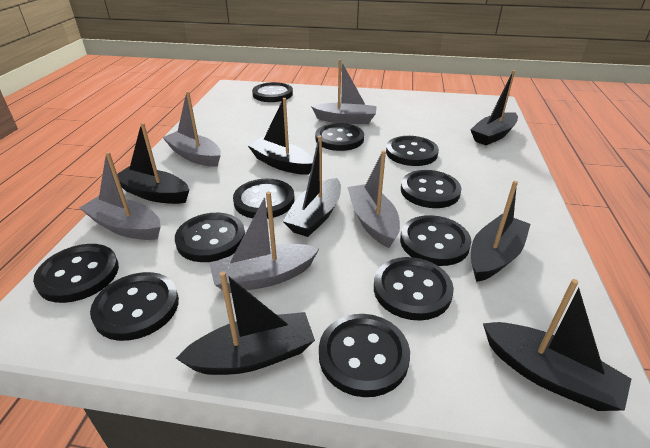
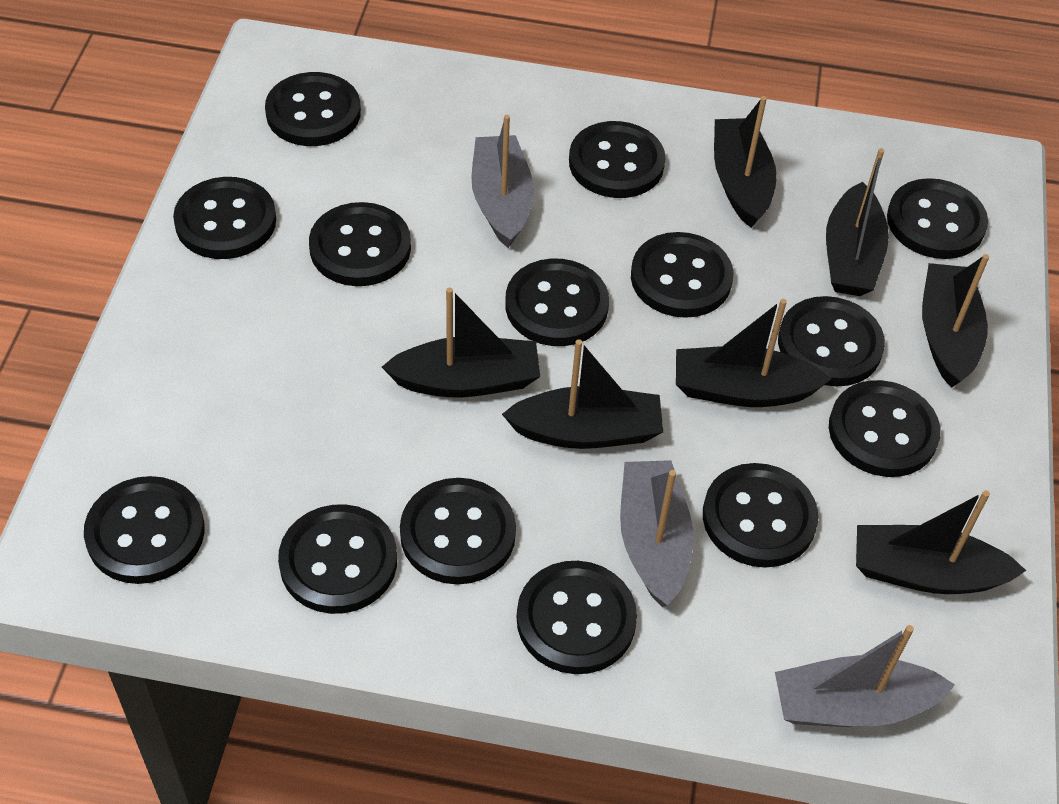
black button: [33,244,119,303] [90,272,179,341] [175,213,245,262] [233,179,295,219] [252,82,293,102] [315,123,364,151] [319,314,410,397] [374,257,454,321] [386,136,439,166] [400,215,471,266] [401,170,462,208] = 11 -> [84,476,205,584] [173,177,276,259] [265,72,361,146] [278,504,397,614] [309,202,411,286] [400,478,516,584] [505,258,609,346] [517,561,637,674] [569,121,666,198] [631,232,733,318] [703,463,818,568] [778,296,885,386] [829,380,941,477] [887,178,988,259] = 14
grey boat: [80,152,161,240] [162,91,221,167] [209,192,320,293] [311,59,377,124] [347,150,400,248] = 5 -> [471,115,534,248] [620,460,694,607] [775,625,955,727] = 3

